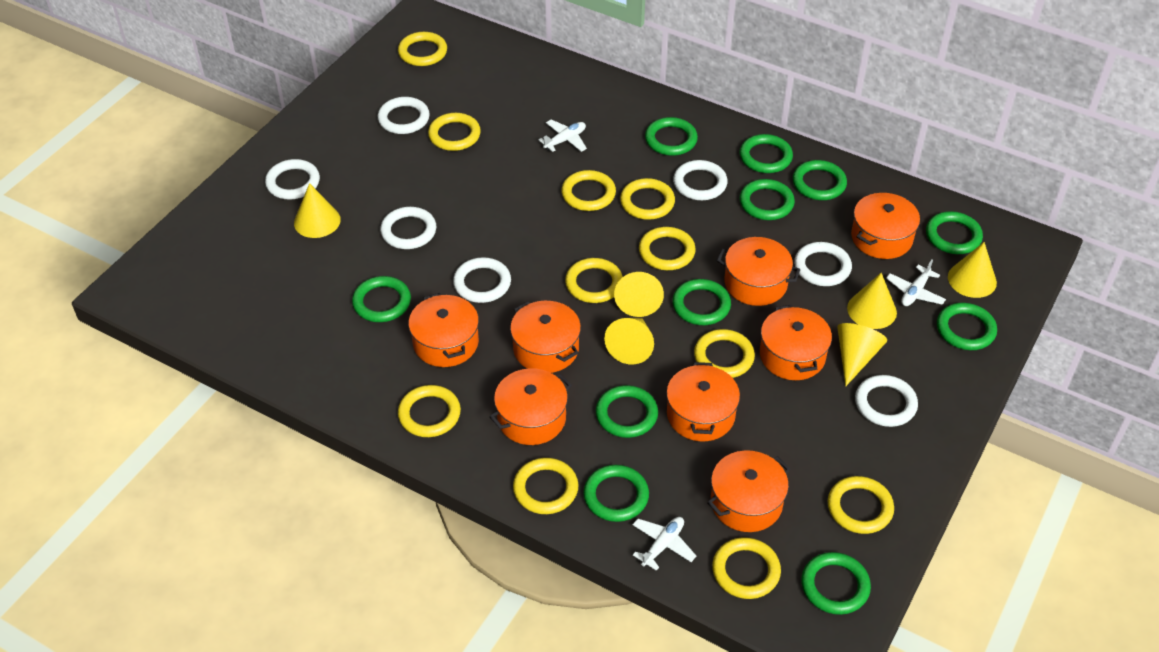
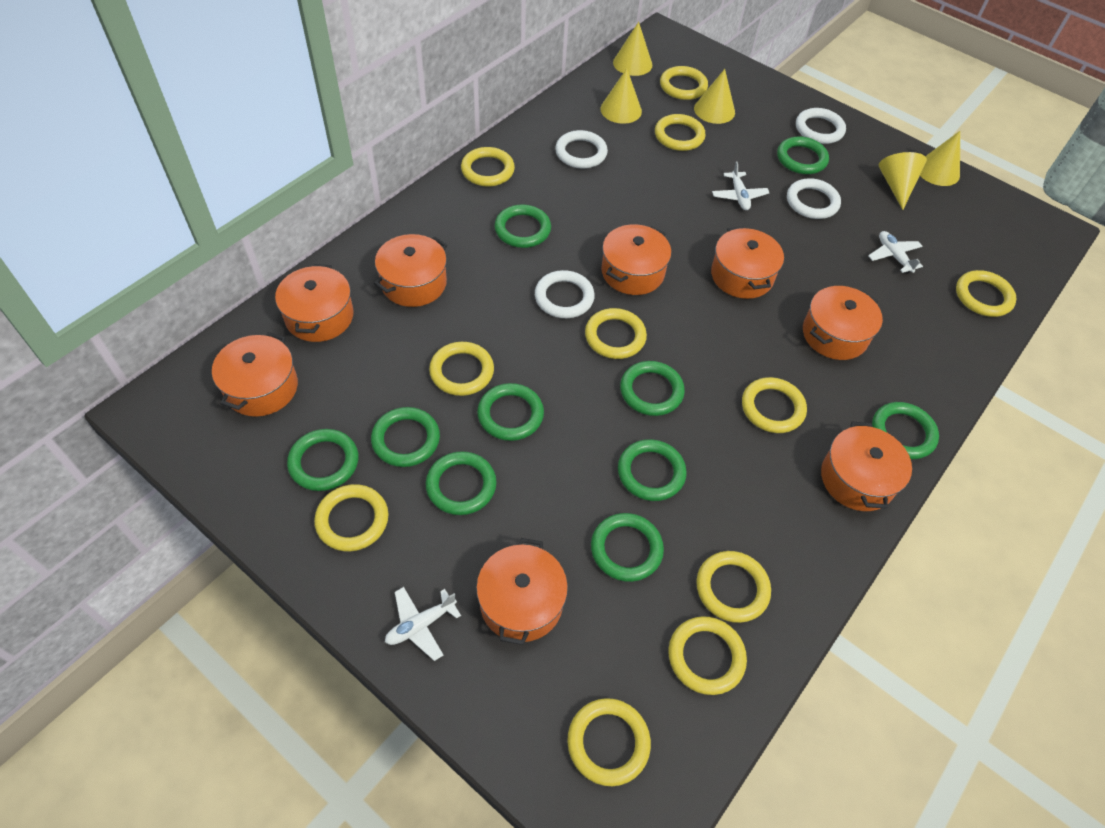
green ring: [352,276,411,322] [583,465,649,522] [596,385,658,438] [645,117,698,156] [672,279,731,325] [740,134,793,173] [740,179,795,220] [793,160,847,200] [801,552,871,615] [926,211,983,254] [937,303,997,350] = 11 -> [287,429,358,491] [371,407,440,467] [426,451,497,515] [477,383,544,441] [494,204,551,248] [591,513,664,582] [618,439,687,501] [620,361,685,416] [777,136,829,174] [872,402,939,459] = 10
white ring: [265,159,320,200] [377,97,430,134] [380,207,436,249] [453,257,511,303] [673,160,727,200] [794,242,852,286] [855,375,918,427] = 7 -> [535,270,595,318] [555,130,608,168] [787,178,841,219] [796,108,846,144] = 4
yellow cone: [294,183,341,238] [604,318,654,365] [614,272,664,317] [837,323,887,386] [847,273,897,329] [948,242,997,298] = 6 -> [600,68,642,124] [613,22,652,76] [694,69,735,124] [879,152,927,210] [920,131,960,186] = 5

